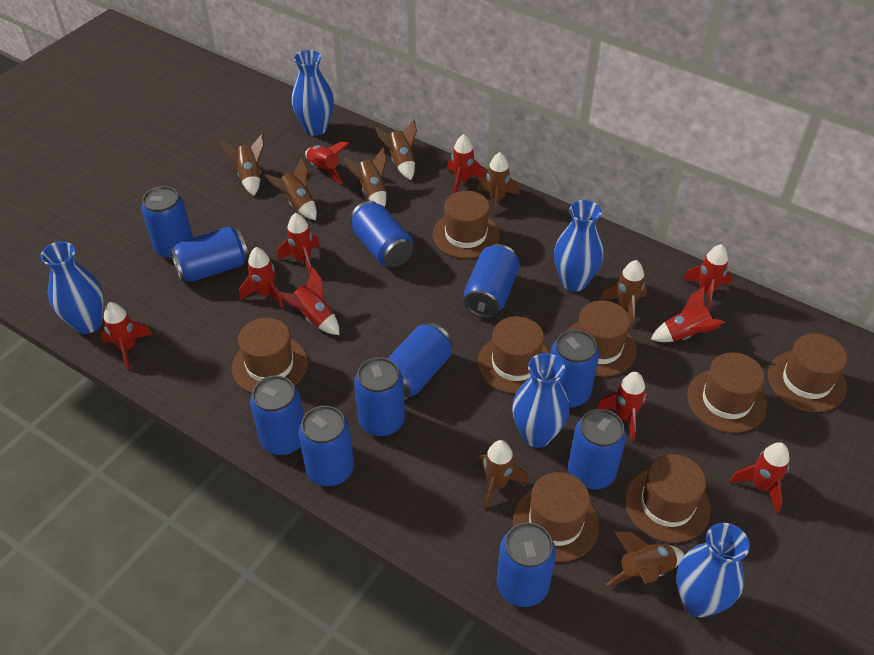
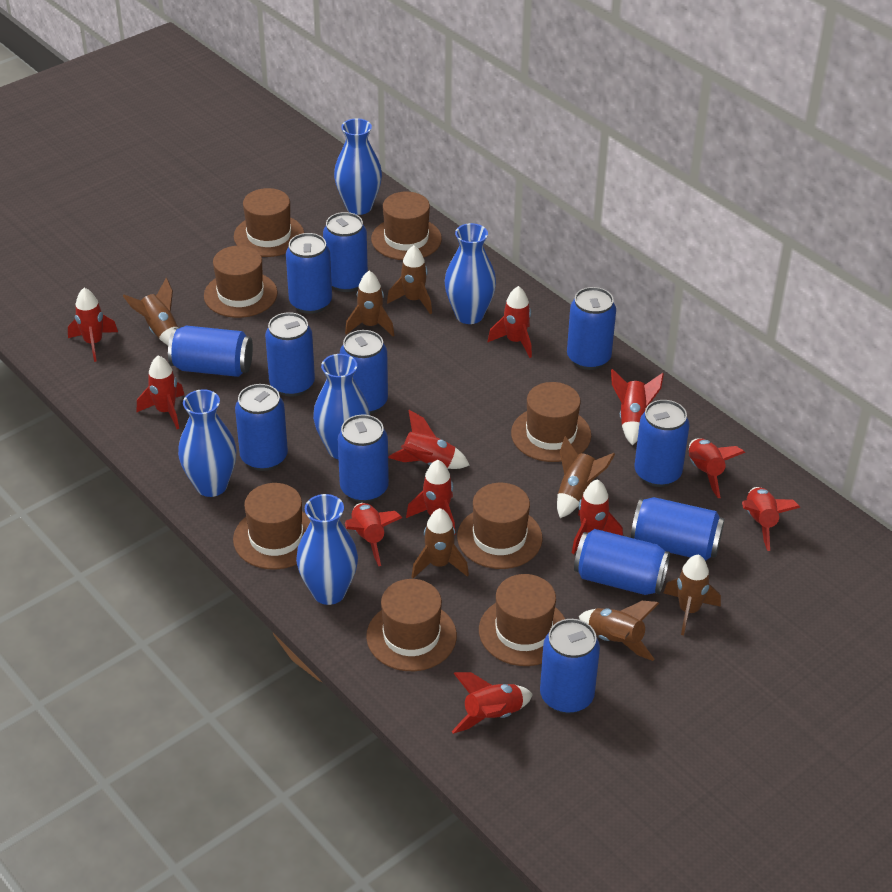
blue can: [141,186,193,260] [170,226,249,282] [250,375,304,455] [299,406,354,486] [350,201,413,267] [354,357,405,437] [387,323,453,401] [464,244,520,318] [496,522,556,607] [551,329,599,408] [568,409,626,489] = 11 -> [168,326,253,377] [235,384,288,471] [265,312,315,397] [286,233,332,314] [323,212,368,292] [338,415,389,503] [340,330,388,414] [540,619,600,714] [567,287,616,370] [574,529,670,595] [631,497,724,561] [634,400,690,487] = 12
brown rocket: [221,134,264,195] [265,158,317,220] [344,147,387,207] [375,119,417,180] [477,152,519,216] [478,440,528,510] [600,260,647,327] [606,532,684,586] = 8 -> [123,278,179,345] [345,271,394,336] [387,245,432,314] [411,508,469,578] [557,436,615,518] [579,601,659,661] [664,554,721,635] = 7
red rocket: [101,302,152,370] [239,247,283,308] [277,267,339,335] [278,213,320,274] [305,142,350,184] [447,134,485,193] [596,372,647,442] [651,286,725,342] [683,244,731,311] [730,442,789,513] = 10 -> [68,288,118,362] [137,355,184,429] [345,503,402,566] [388,410,470,469] [406,460,456,535] [451,672,533,734] [488,286,532,358] [572,479,623,554] [611,369,664,445] [689,439,745,498] [742,487,800,551] = 11

